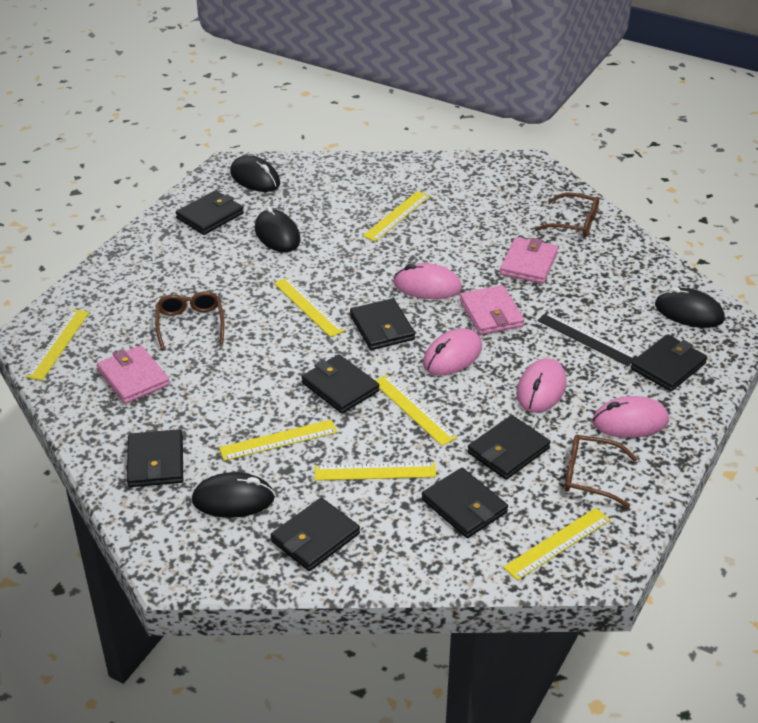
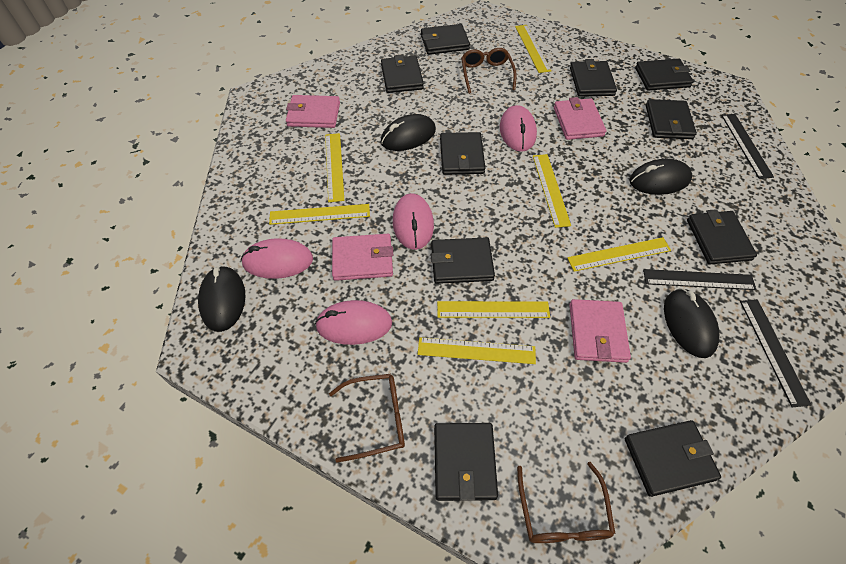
black ruler: [537,312,637,366] = 1 -> [643,269,756,290] [721,114,774,179] [740,299,811,407] = 3
black wallet: [127,429,183,487] [176,190,244,235] [271,498,360,571] [301,354,380,414] [350,298,415,350] [422,468,508,538] [467,415,551,480] [631,334,707,392] = 8 -> [381,55,424,93] [421,24,470,55] [431,237,495,284] [434,423,498,501] [440,132,485,175] [570,59,617,97] [625,420,721,497] [635,59,693,90] [646,99,697,139] [687,209,757,264] = 10
pink wallet: [97,345,170,404] [460,285,524,335] [500,237,558,284] = 3 -> [286,95,340,128] [332,234,393,281] [554,97,606,140] [569,299,631,363] = 4

